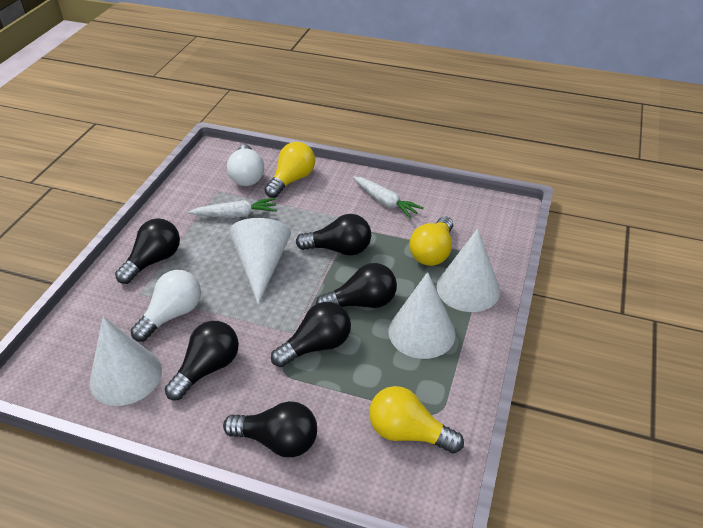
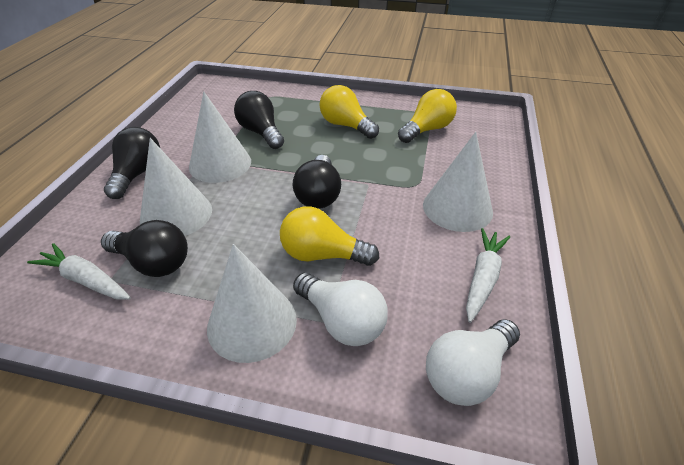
black light bulb: [115,218,180,284] [165,321,239,400] [223,401,317,457] [271,302,351,367] [296,214,371,256] [316,263,397,308] = 6 -> [101,220,188,277] [104,127,160,199] [234,91,284,149] [292,155,341,209] = 4

